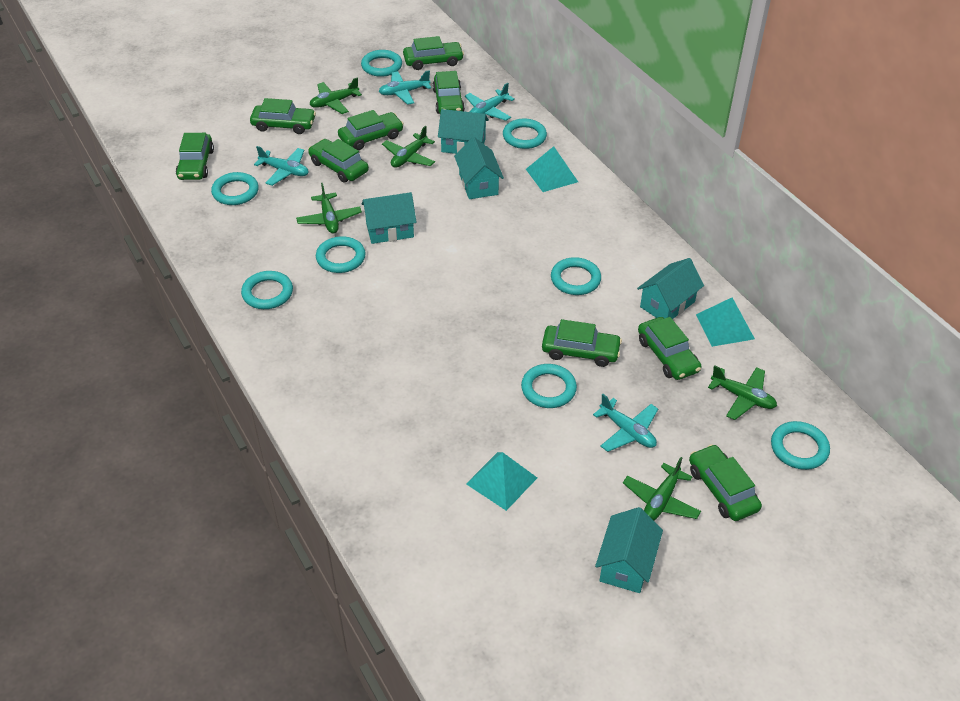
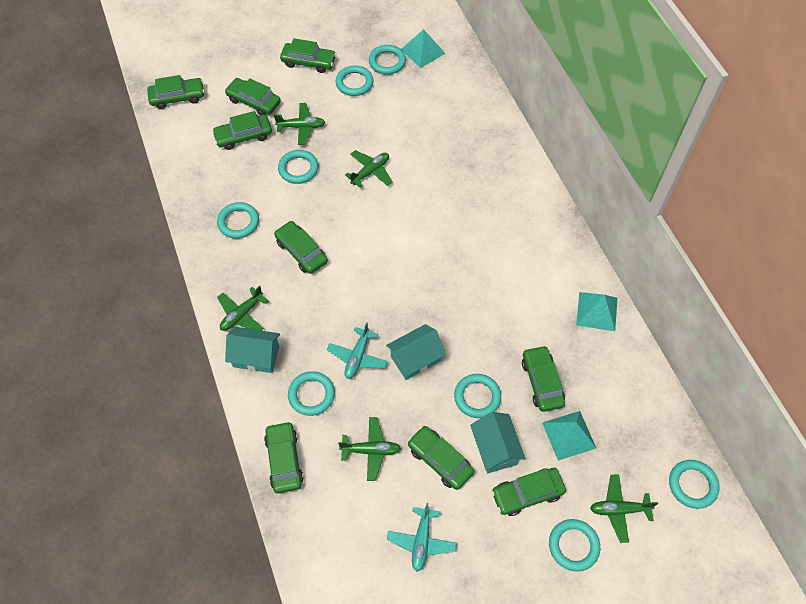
turquoise house: [361,192,417,244] [438,109,489,154] [454,137,504,199] [595,507,663,593] [637,258,704,319] = 5 -> [225,327,280,373] [386,324,446,380] [470,412,526,473] = 3
turquoise plane: [254,146,309,186] [379,70,431,105] [465,83,515,121] [593,394,658,452] = 4 -> [327,322,388,379] [387,503,457,572] = 2

